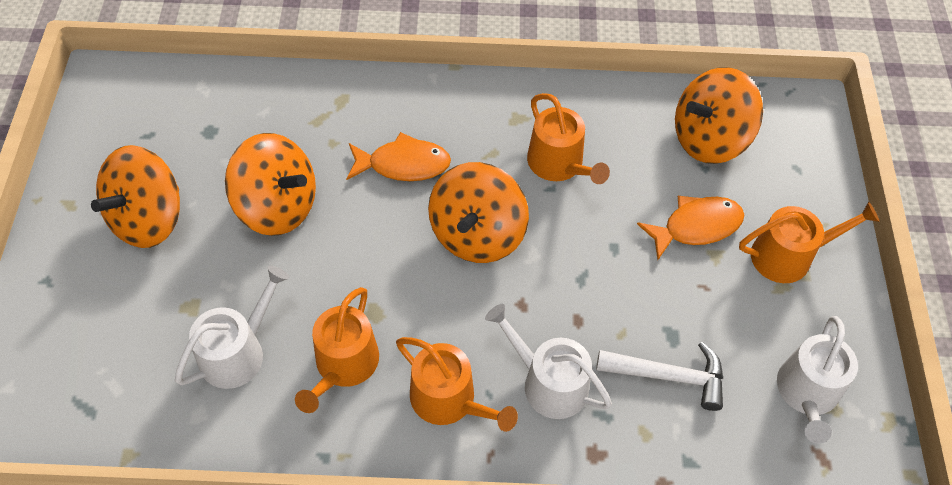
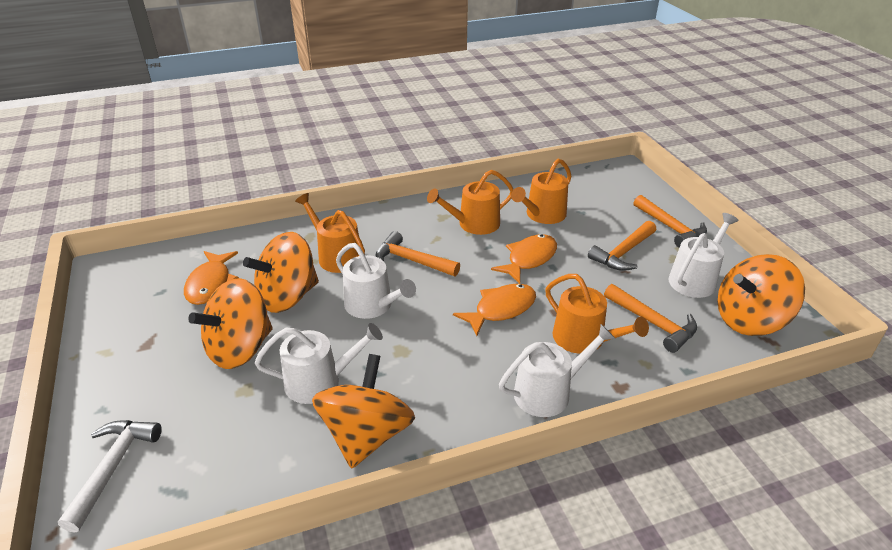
orange fish: [346,132,451,181] [637,196,744,260] = 2 -> [184,251,239,305] [453,284,536,336] [491,234,557,284] = 3
orange hammer: none = 0 -> [375,231,460,276] [588,221,656,271] [604,284,697,353] [633,195,707,248] = 4
white watering can: [175,266,289,389] [485,304,612,419] [777,316,858,444] = 3 -> [255,323,383,404] [336,243,416,319] [499,324,616,417] [668,213,738,298] = 4

